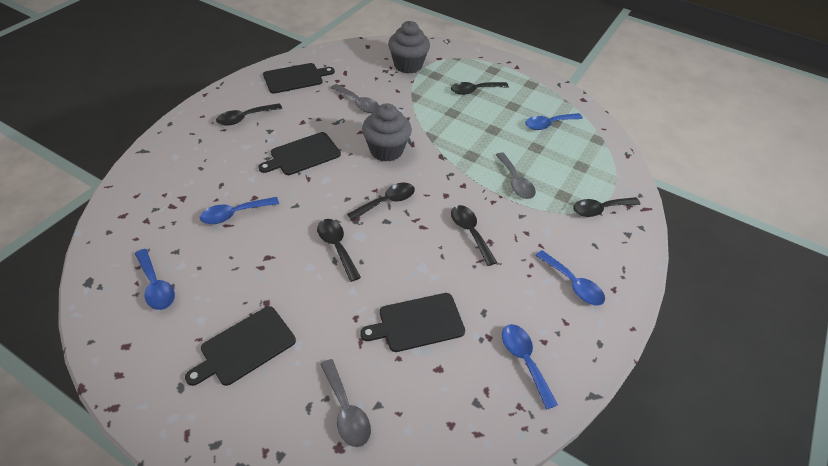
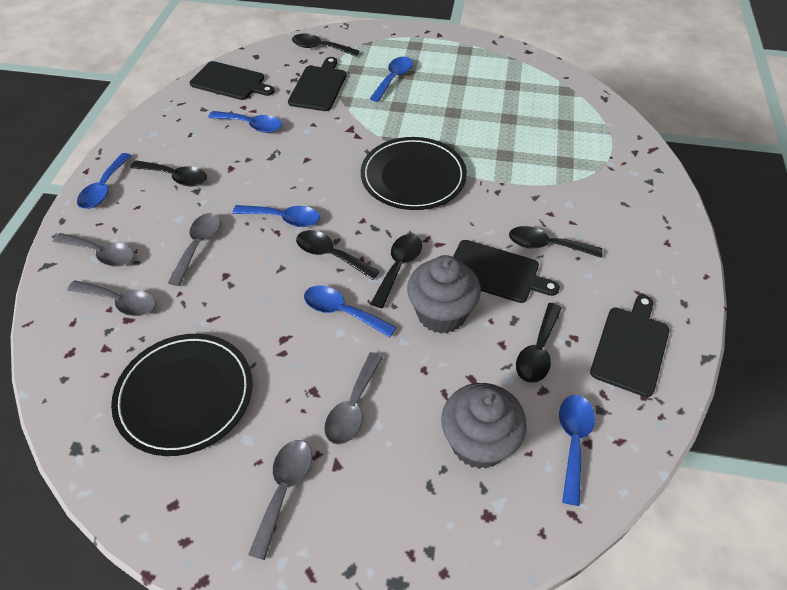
black plate: none = 0 -> [111,334,253,456] [361,137,467,210] = 2
blue spoon: [135,249,175,310] [200,197,279,224] [502,324,558,410] [525,113,583,130] [535,250,605,305] = 5 -> [77,153,132,209] [208,111,282,133] [233,205,320,227] [304,285,396,337] [370,57,413,102] [559,395,595,506] = 6
grey spoon: [320,359,371,447] [331,84,379,113] [496,152,536,199] = 3 -> [53,233,134,267] [67,280,156,316] [168,213,221,286] [248,440,312,560] [324,352,383,445] = 5

